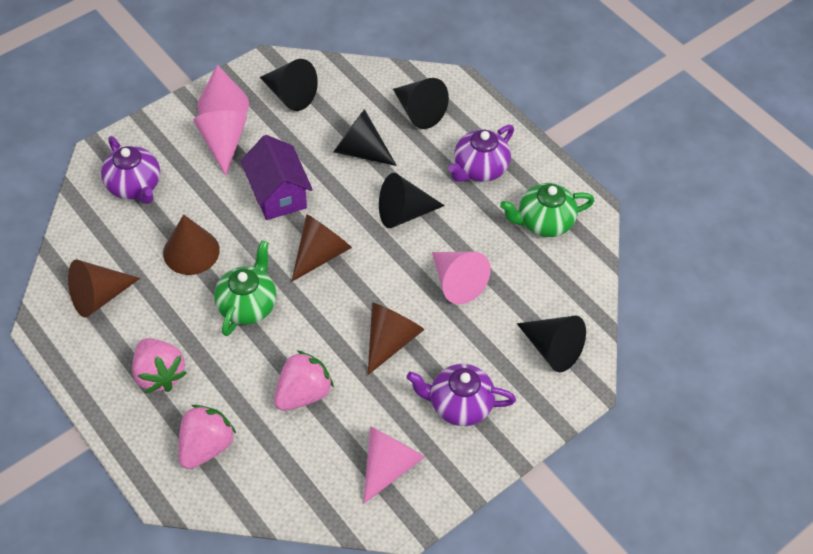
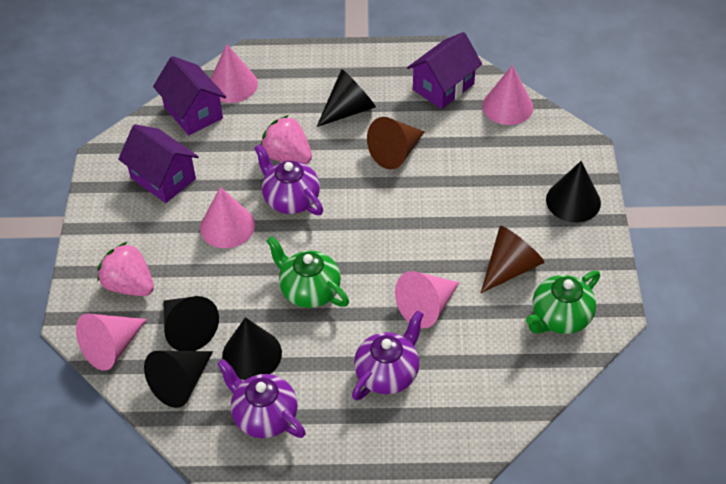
brown cone: [68,259,140,318] [163,214,220,275] [291,214,352,282] [368,302,425,375] = 4 -> [367,117,424,169] [481,226,545,293] = 2
pink cone: [193,111,247,176] [197,65,249,115] [363,426,425,504] [432,252,491,304] = 4 -> [76,314,147,371] [200,187,255,248] [211,44,258,103] [395,271,459,328] [482,65,533,125] = 5
pink strawberry: [132,338,187,393] [178,405,236,469] [274,350,334,411] = 3 -> [97,242,154,296] [261,115,312,164] = 2
purple house: [241,135,313,220] = 1 -> [118,124,199,203] [153,56,226,135] [407,32,482,109] = 3

